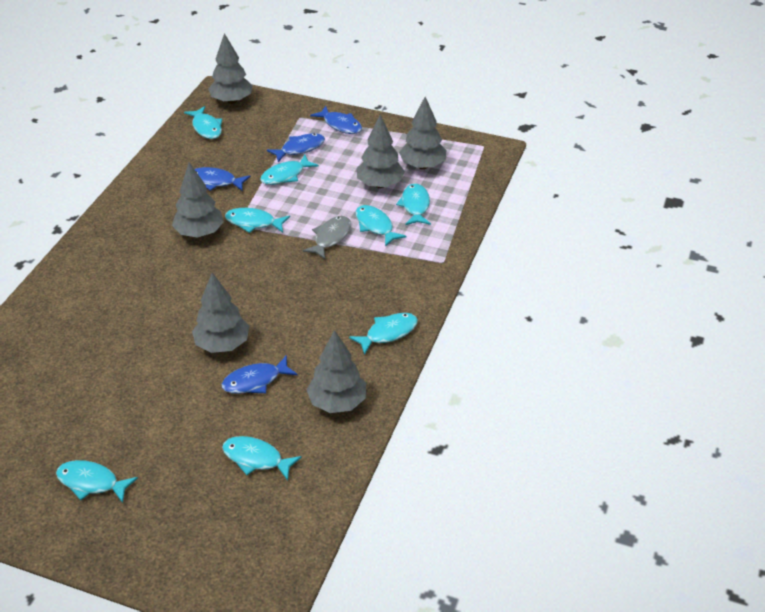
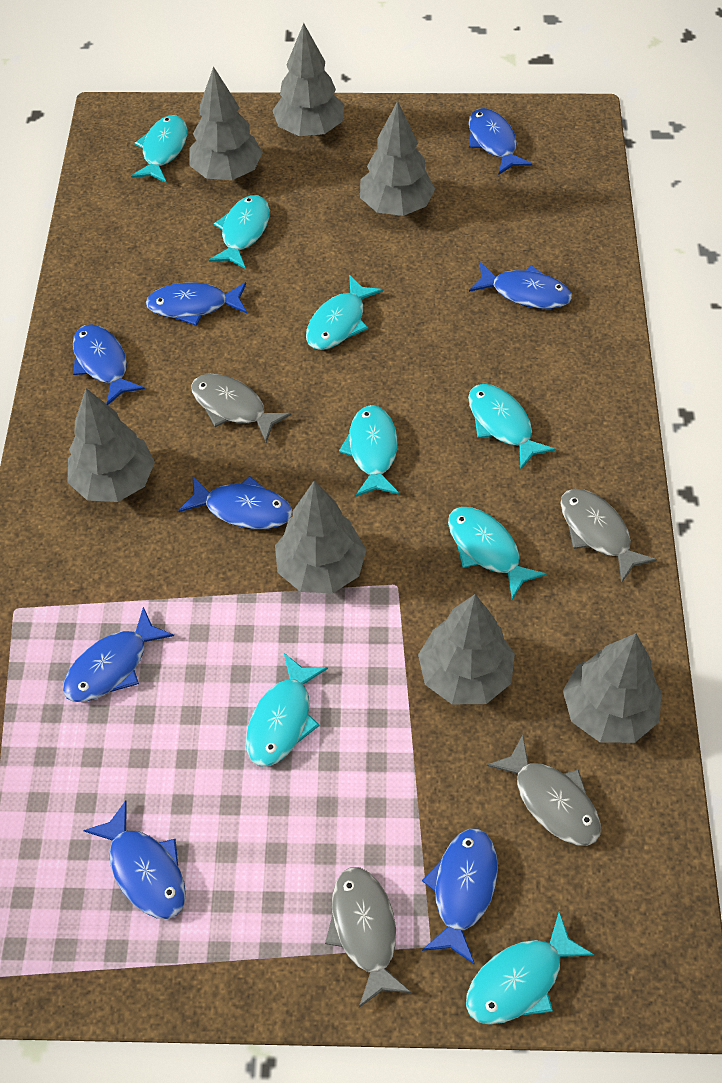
blue fish: [195,167,251,191] [222,355,298,394] [267,133,325,162] [310,106,362,134] = 4 -> [63,607,174,702] [73,324,145,405] [83,800,186,919] [146,282,247,326] [179,476,292,529] [422,829,498,965] [469,108,532,175] [469,262,572,309] = 8
grey fish: [303,216,351,259] = 1 -> [191,374,291,442] [325,867,412,1007] [487,735,601,846] [560,489,657,583] = 4
grey tree: [172,162,224,238] [192,273,249,353] [208,33,253,104] [306,330,366,413] [357,115,405,188] [399,97,446,169] = 6 -> [68,388,155,502] [189,66,263,180] [272,23,344,136] [275,480,367,593] [360,101,435,216] [418,594,515,704] [563,633,662,743] = 7

